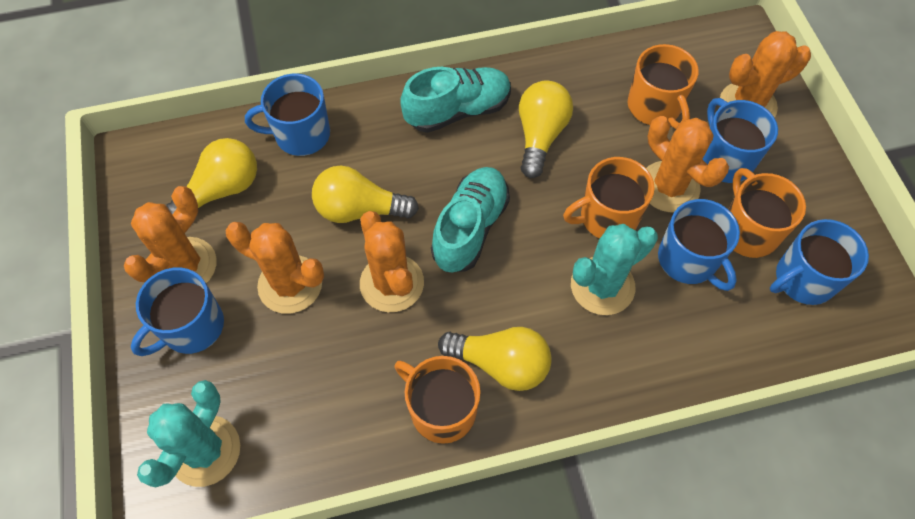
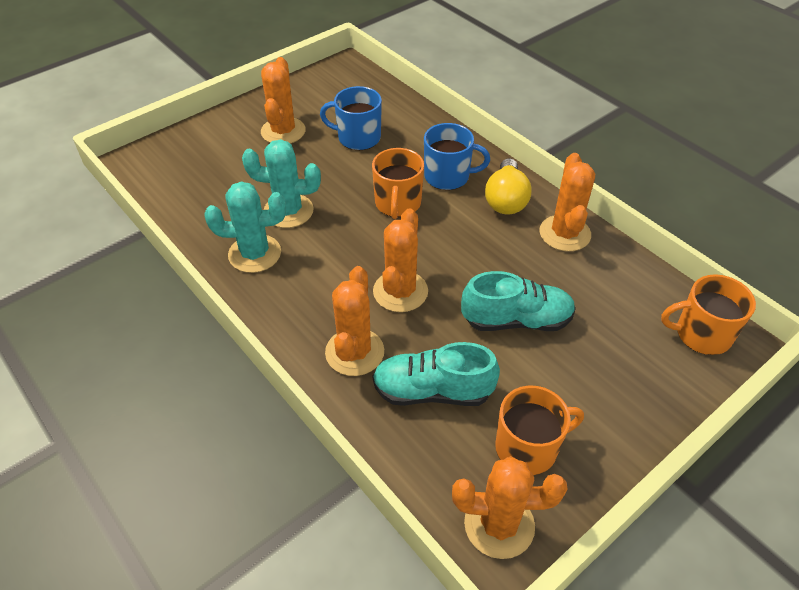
blue mug: [131,267,224,356] [245,74,330,156] [658,199,740,291] [702,98,778,183] [770,219,869,305] = 5 -> [320,86,382,150] [424,123,490,190] = 2
orange mug: [394,356,481,444] [563,157,655,238] [628,44,699,129] [728,168,806,258] = 4 -> [372,148,424,219] [495,386,584,475] [661,274,756,355] = 3
yellow light bulb: [166,138,257,214] [312,165,419,223] [438,327,552,391] [519,80,573,178] = 4 -> [485,158,532,214] = 1

